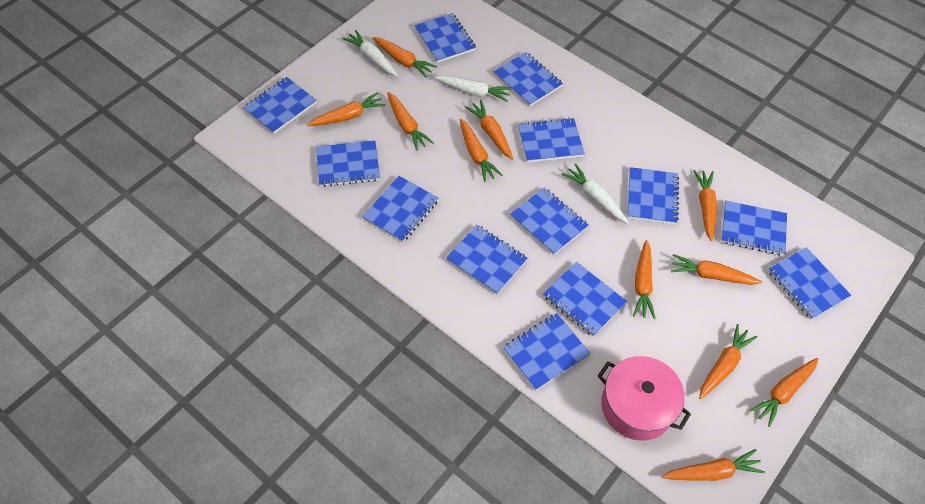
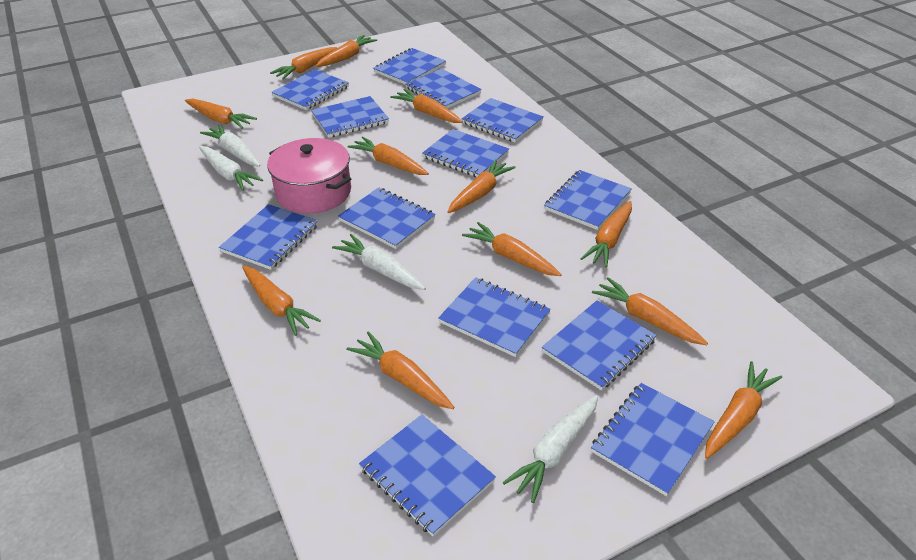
orange carrot: [307,92,385,126] [372,37,437,78] [387,92,434,151] [460,119,503,182] [465,100,513,160] [633,240,656,319] [662,449,765,481] [671,254,762,285] [694,170,717,241] [699,324,757,399] [750,358,818,427] = 11 -> [185,98,257,129] [242,266,321,336] [270,47,337,80] [316,35,377,67] [346,331,454,409] [347,136,429,175] [390,89,463,123] [447,159,516,213] [462,222,562,276] [580,201,632,268] [592,277,708,345] [705,361,782,459] = 12
white carrot: [342,30,398,76] [435,76,512,102] [562,164,629,224] = 3 -> [199,146,263,191] [200,124,260,167] [332,234,426,290] [503,395,598,503] = 4

